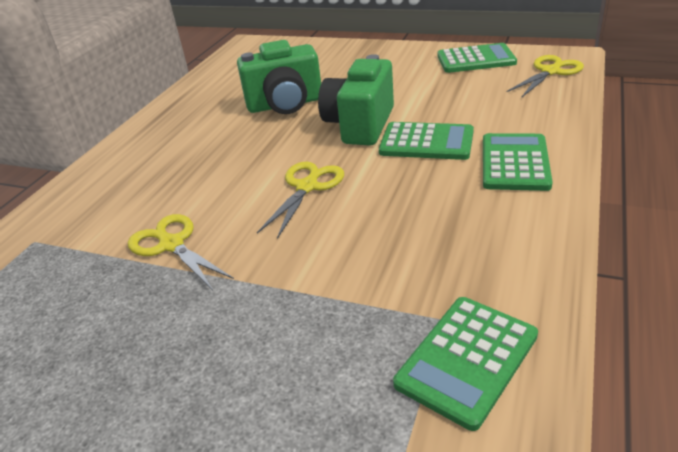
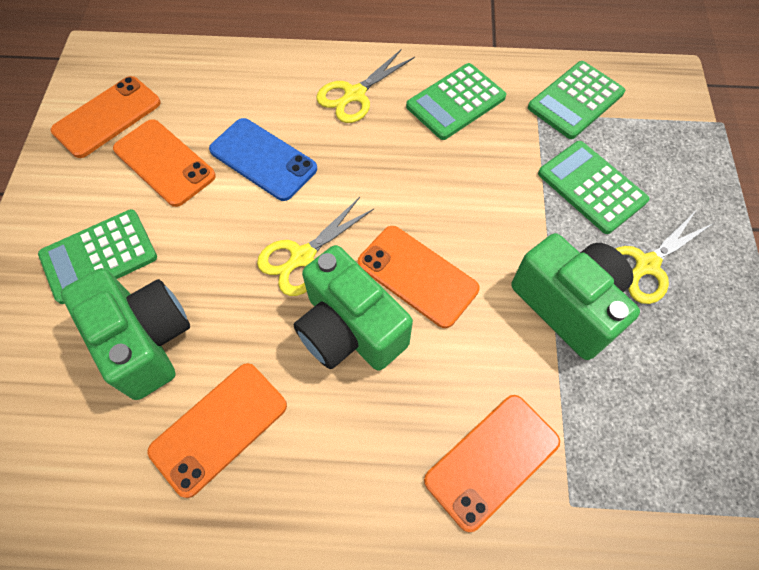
blue phone: none = 0 -> [209,118,317,201] = 1
green camera: [237,40,321,114] [318,54,394,146] = 2 -> [61,268,190,400] [294,245,413,371] [511,233,640,360] = 3
orange phone: none = 0 -> [51,76,161,158] [113,119,216,207] [148,363,287,498] [358,226,480,328] [424,395,560,532] = 5

